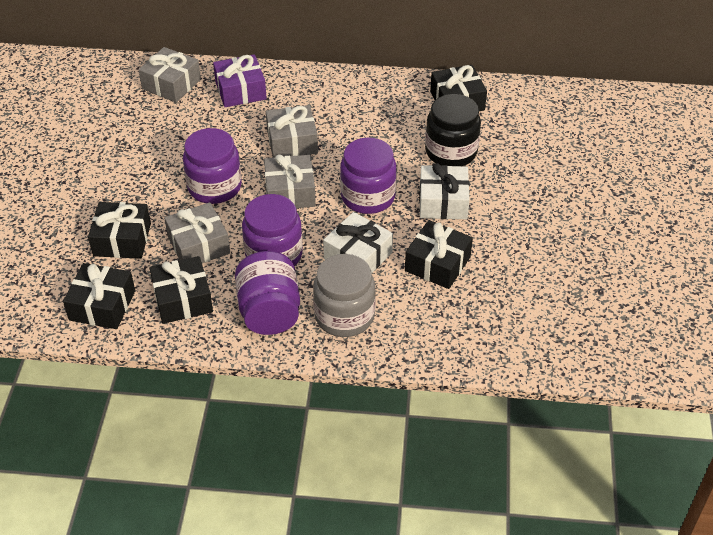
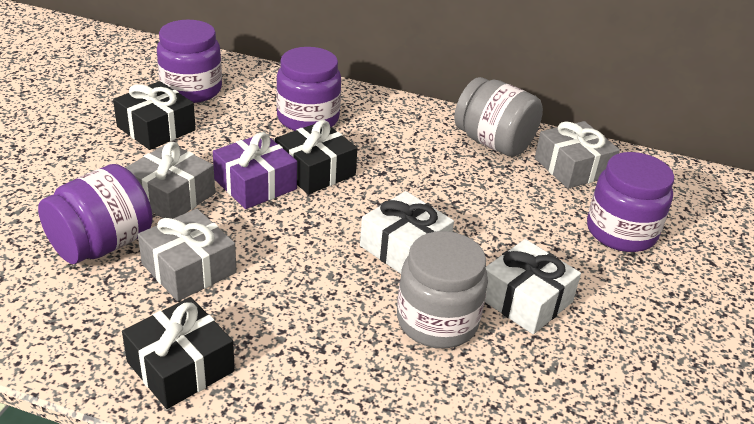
black gift: [63,263,135,329] [88,202,151,259] [150,256,213,324] [405,220,473,289] [430,65,487,111] = 5 -> [113,81,196,150] [122,297,235,409] [275,120,357,194] = 3
black jar: [425,94,481,166] = 1 -> none = 0
grey gift: [139,47,201,103] [164,202,230,263] [264,154,316,208] [266,105,318,158] = 4 -> [125,142,215,219] [138,209,237,301] [535,121,620,189] = 3
grey jar: [313,254,376,337] = 1 -> [397,231,488,349] [454,77,543,157] = 2

